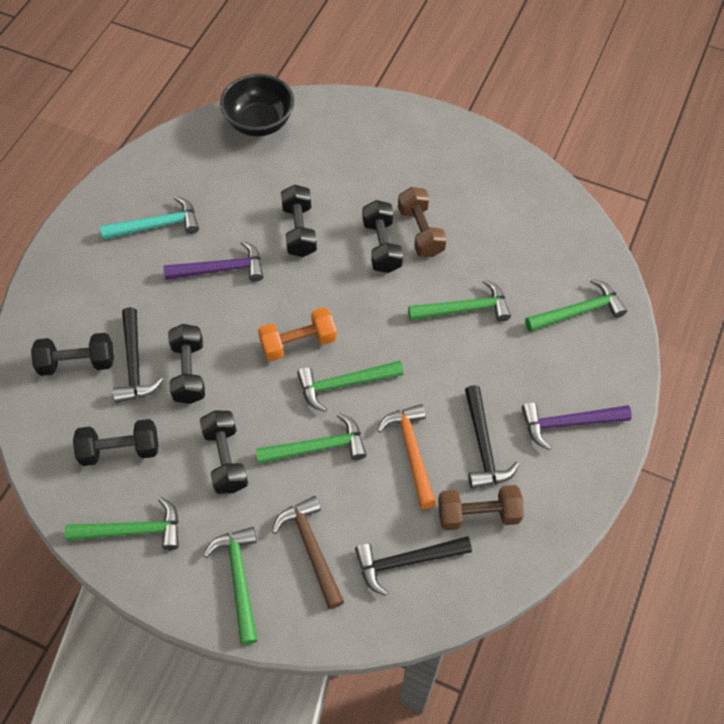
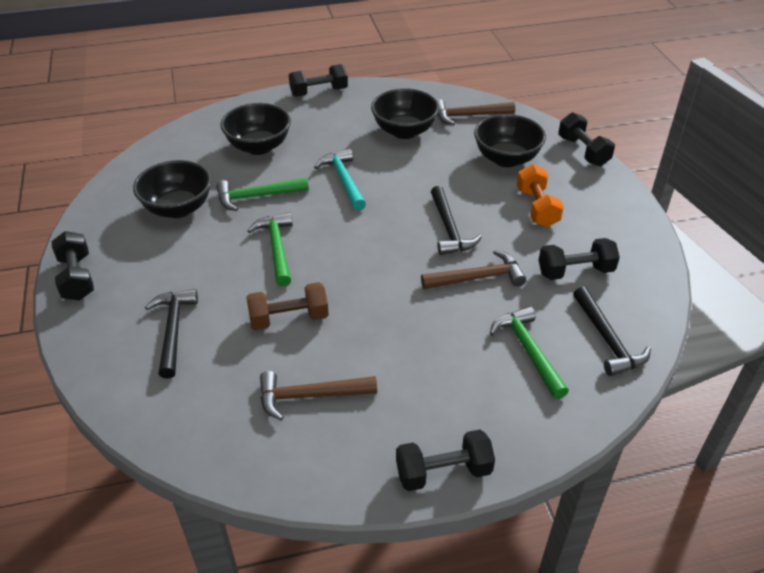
black bowl: [220,74,294,137] = 1 -> [133,160,212,218] [220,103,291,155] [371,88,439,139] [474,114,546,167] = 4
black dumbbell: [31,333,114,376] [73,419,158,466] [168,324,205,404] [200,410,248,494] [281,185,317,257] [363,200,403,273] = 6 -> [52,231,94,301] [289,64,348,97] [396,430,495,491] [539,238,620,280] [558,112,615,166] = 5
brown dumbbell: [398,187,447,257] [438,485,524,530] = 2 -> [246,282,329,330] = 1
brown hammer: [272,496,344,609] = 1 -> [260,371,377,420] [421,250,526,289] [437,99,515,125] = 3
green hammer: [65,497,179,550] [203,527,258,645] [256,413,367,464] [297,361,404,412] [408,279,511,322] [525,279,627,332] = 6 -> [216,178,309,211] [247,212,293,286] [490,306,569,399] = 3
orange hammer: [377,404,436,509] = 1 -> none = 0
purple hammer: [164,241,263,282] [522,402,632,450] = 2 -> none = 0

